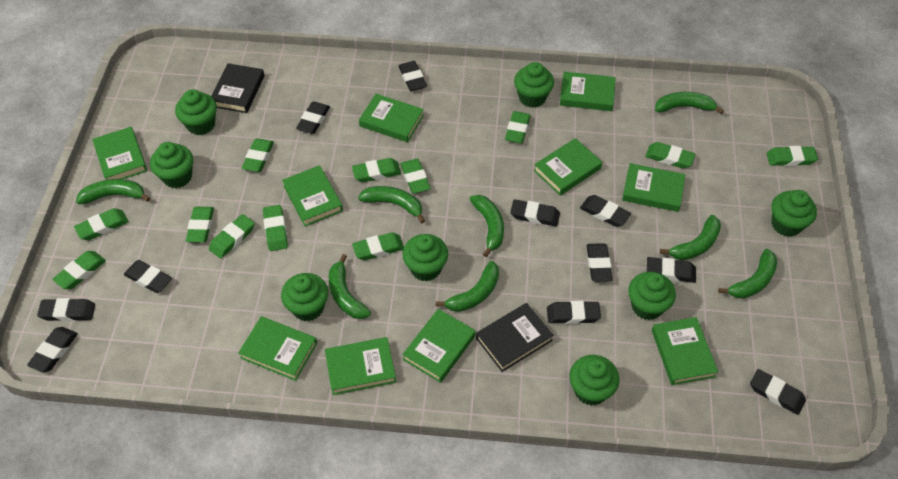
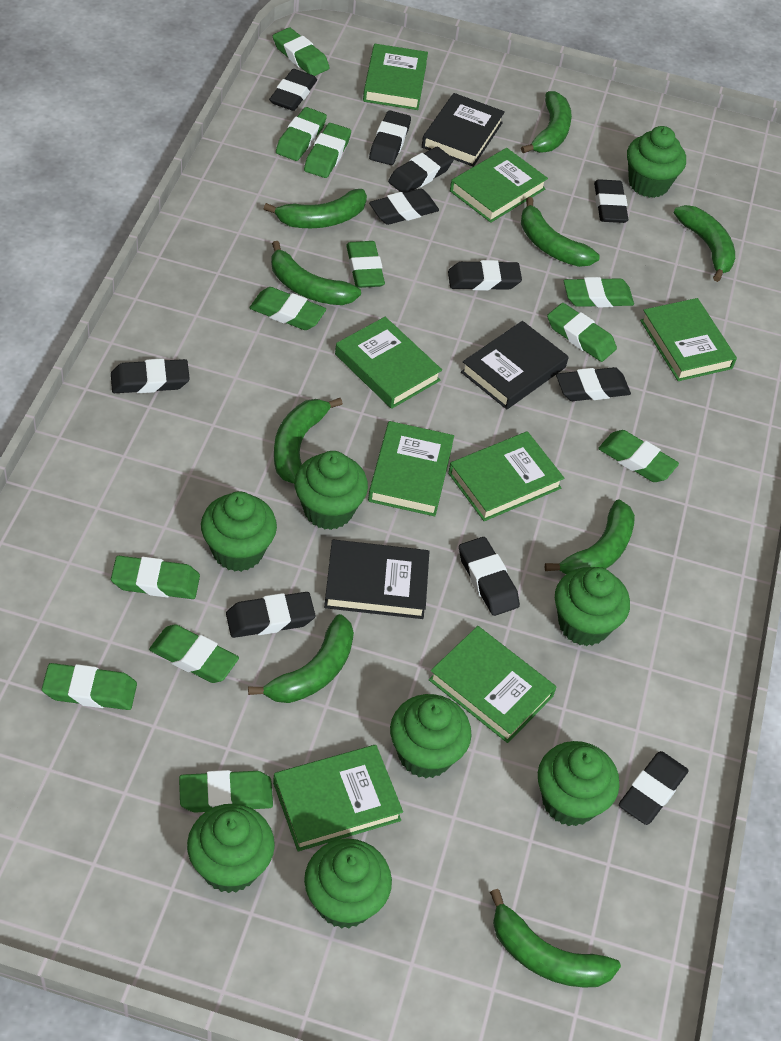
black book: [211,63,264,113] [476,303,554,372] = 2 -> [324,540,430,619] [422,93,505,167] [461,321,569,409] = 3
green banana: [76,179,150,204] [329,254,371,319] [358,186,425,223] [436,261,499,312] [470,195,504,257] [655,92,724,114] [660,215,721,260] [718,249,777,299] = 8 -> [248,614,354,703] [264,189,367,228] [271,241,361,305] [274,398,343,484] [490,889,621,988] [521,91,572,153] [521,197,600,267] [545,499,635,574] [674,205,735,282] = 9
green book: [92,127,147,180] [238,316,317,381] [282,165,343,226] [325,337,396,395] [359,94,424,142] [402,309,476,383] [534,138,602,196] [560,71,616,111] [622,163,685,212] [652,317,718,385] = 10 -> [273,745,403,851] [335,317,442,409] [363,44,428,110] [368,421,454,516] [429,626,557,743] [448,431,564,521] [450,148,548,223] [640,298,737,381] = 8

